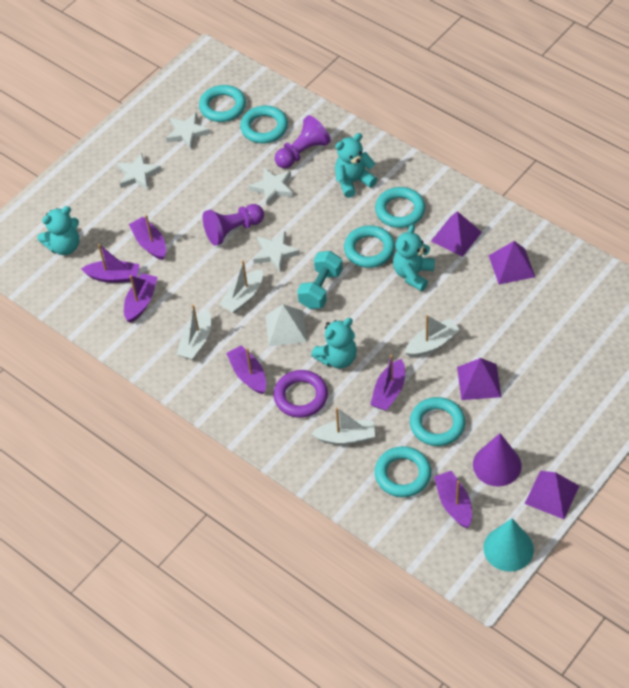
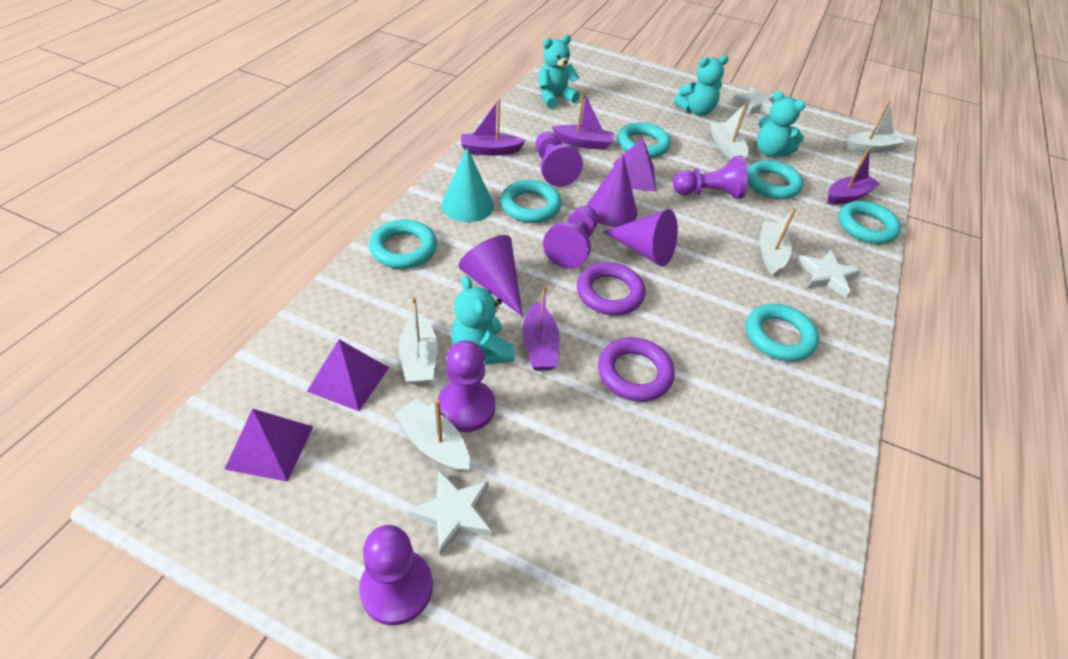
purple boat: [81,244,140,283] [124,273,158,323] [129,215,166,260] [226,345,266,394] [370,355,405,411] [434,471,472,528] = 6 -> [461,99,525,156] [522,286,560,371] [552,91,614,150] [828,148,880,204] = 4
purple cone: [473,433,521,486] = 1 -> [459,235,523,317] [587,154,637,227] [603,209,678,267] = 3
purple pawn: [203,204,264,246] [275,115,331,168] = 2 -> [359,525,433,625] [437,340,495,432] [536,132,583,187] [543,206,598,269] [673,156,748,199] = 5
purple pyramid: [431,211,482,257] [457,358,501,400] [488,241,535,284] [525,471,579,519] = 4 -> [224,409,313,482] [307,339,389,411] [614,138,656,192] = 3
purple ring: [273,370,328,418] = 1 -> [577,262,645,315] [598,337,675,402] = 2
turquoise dumbbell: [297,251,343,309] = 1 -> none = 0
white boat: [176,305,211,360] [219,260,263,314] [311,407,375,445] [405,315,460,357] = 4 -> [394,398,470,473] [399,297,438,385] [710,102,749,159] [760,208,796,275] [847,101,905,153] = 5
white pyramid: [265,304,307,347] = 1 -> none = 0
white star: [117,152,162,190] [166,112,210,150] [249,168,293,206] [253,231,300,272] = 4 -> [407,470,492,556] [732,87,775,115] [797,250,861,298] = 3

